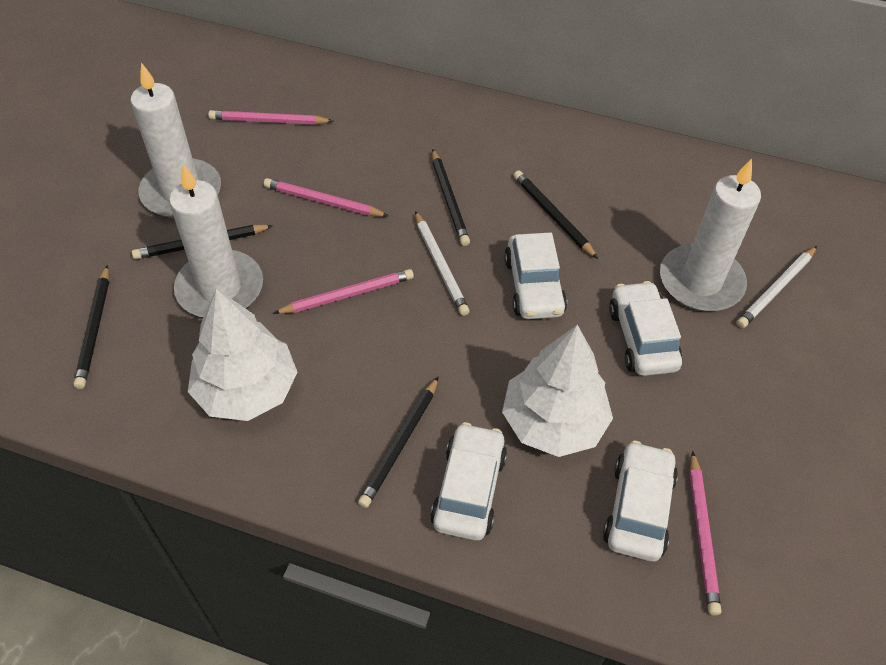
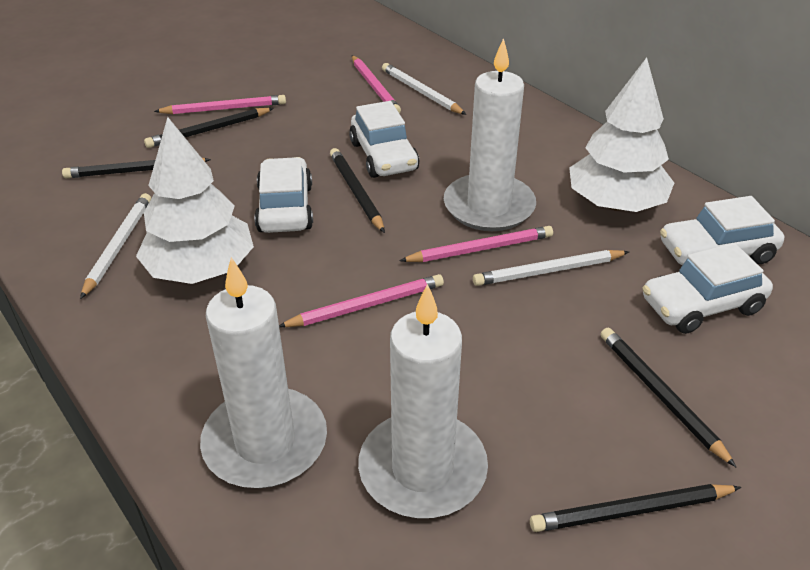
white pencil: [415,211,470,316] [736,246,817,328] = 2 -> [80,193,151,299] [382,63,467,115] [473,250,629,286] = 3

